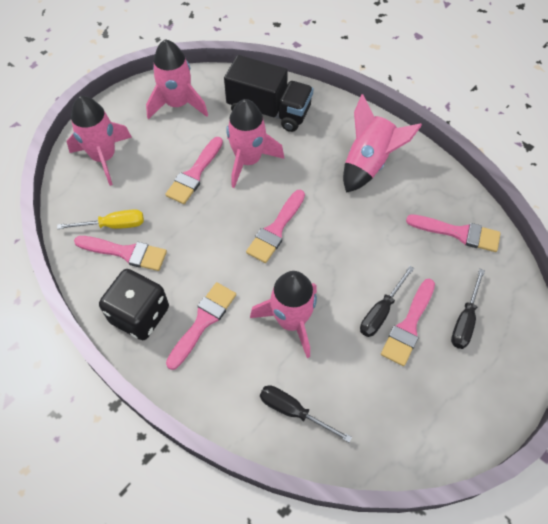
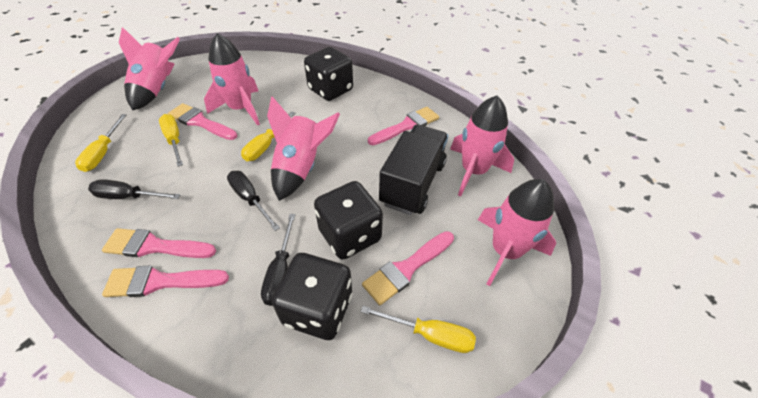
black dice: [99,269,169,340] = 1 -> [272,253,352,340] [304,47,353,101] [314,181,383,260] = 3
pink brush: [74,236,167,271] [165,137,223,204] [166,282,236,370] [246,189,305,263] [381,279,435,366] [406,214,501,252] = 6 -> [102,228,216,258] [102,266,229,297] [168,103,237,140] [362,231,454,305] [368,107,439,145] = 5
yellow screwdriver: [57,209,144,229] = 1 -> [75,114,126,172] [159,114,183,167] [241,112,295,161] [360,306,476,353] = 4

